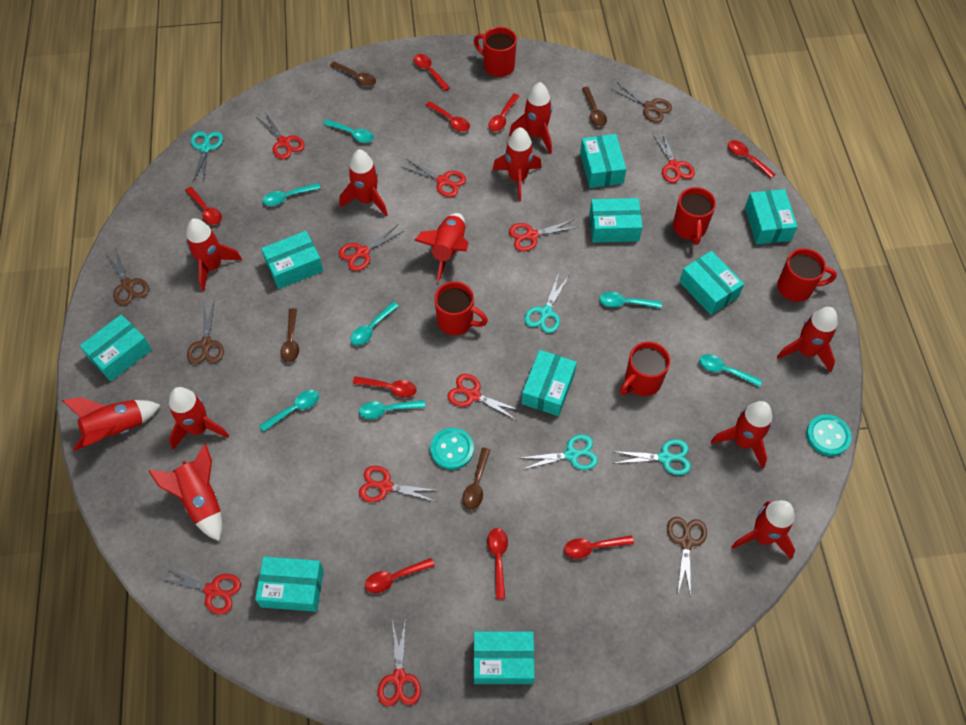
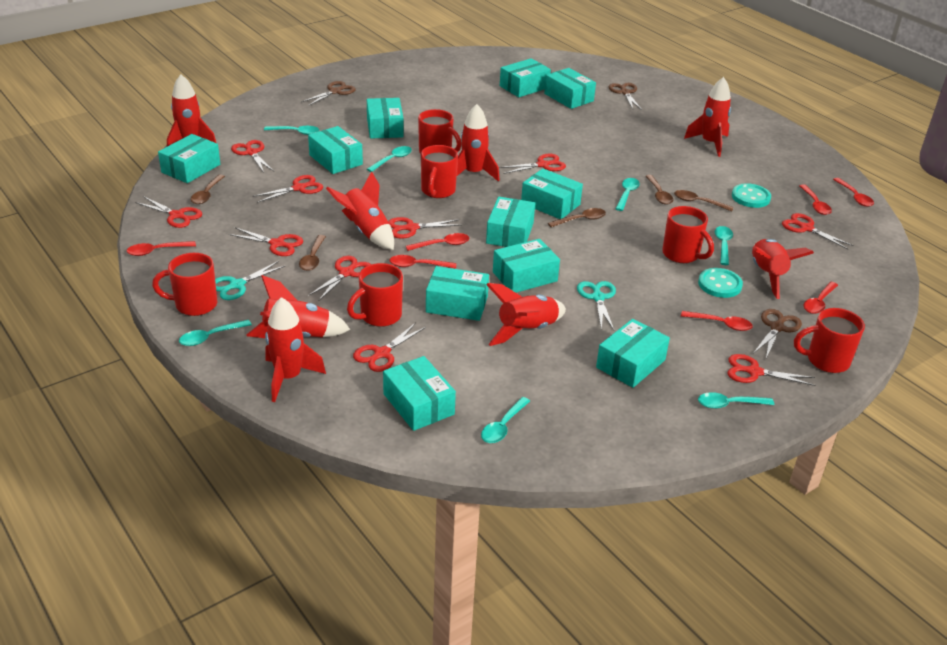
brown scissors: [105,248,149,305] [187,302,224,364] [611,83,672,122] [667,517,707,597] = 4 -> [301,81,356,106] [609,83,642,110] [753,309,802,358] = 3
brown spoon: [280,308,299,363] [330,62,376,86] [462,448,490,510] [582,87,607,127] = 4 -> [191,175,225,204] [299,235,326,271] [548,208,606,227] [646,175,673,205] [674,190,734,211] = 5
red mug: [434,281,488,335] [474,27,517,77] [620,342,670,396] [673,187,716,245] [777,248,837,302] = 5 -> [152,253,217,316] [347,263,403,327] [418,109,461,154] [421,145,458,198] [662,206,714,263] [794,308,865,373] = 6
red rocket: [62,397,161,451] [149,443,222,541] [169,387,229,450] [186,218,242,291] [339,149,388,216] [414,213,468,282] [493,127,542,201] [509,82,552,154] [711,401,772,469] [731,500,795,559] [777,307,838,372] = 11 -> [167,74,216,147] [247,275,350,338] [265,297,326,402] [326,171,394,250] [457,104,500,182] [486,283,566,346] [684,77,731,157] [752,239,814,299] = 8
red scissors: [159,567,241,614] [258,112,305,159] [338,225,404,271] [359,466,440,502] [378,618,421,706] [402,159,466,197] [448,374,522,420] [509,219,579,252] [652,131,695,183] = 9 -> [135,196,202,228] [229,228,303,256] [231,140,274,173] [252,175,323,203] [308,256,371,301] [353,323,426,372] [388,217,461,239] [499,153,566,174] [727,354,816,386] [782,213,854,249] = 10
red spoon: [185,187,222,225] [353,376,417,398] [365,558,435,593] [414,54,450,91] [426,101,470,132] [487,528,508,599] [488,94,520,131] [564,535,634,559] [728,140,775,178] = 9 -> [126,241,196,256] [389,255,456,269] [406,233,470,251] [681,311,753,331] [800,185,832,215] [804,282,838,314] [833,178,874,207] = 7
turquoise box: [80,314,152,381] [255,557,324,612] [261,231,323,289] [474,631,535,684] [522,350,577,416] [580,134,626,188] [589,198,642,243] [679,251,744,315] [745,189,798,244] = 9 -> [158,134,220,183] [308,126,363,174] [367,98,404,139] [383,356,456,431] [426,266,489,321] [486,197,535,247] [493,239,560,293] [500,58,551,97] [521,168,583,219] [544,68,596,109] [596,319,670,388] = 11
turquoise scissors: [191,131,223,183] [521,434,598,470] [524,273,569,333] [612,439,691,475] = 4 -> [215,261,286,300] [577,281,616,330] = 2

